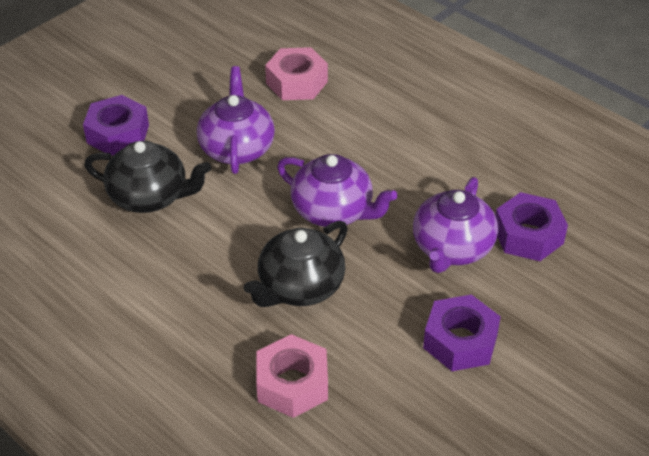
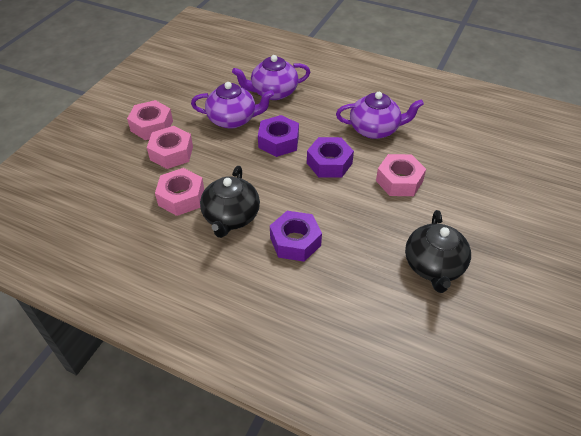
pink nut: [256,334,328,418] [265,47,328,100] = 2 -> [127,100,173,140] [147,126,193,169] [155,168,204,216] [376,154,426,196] = 4

